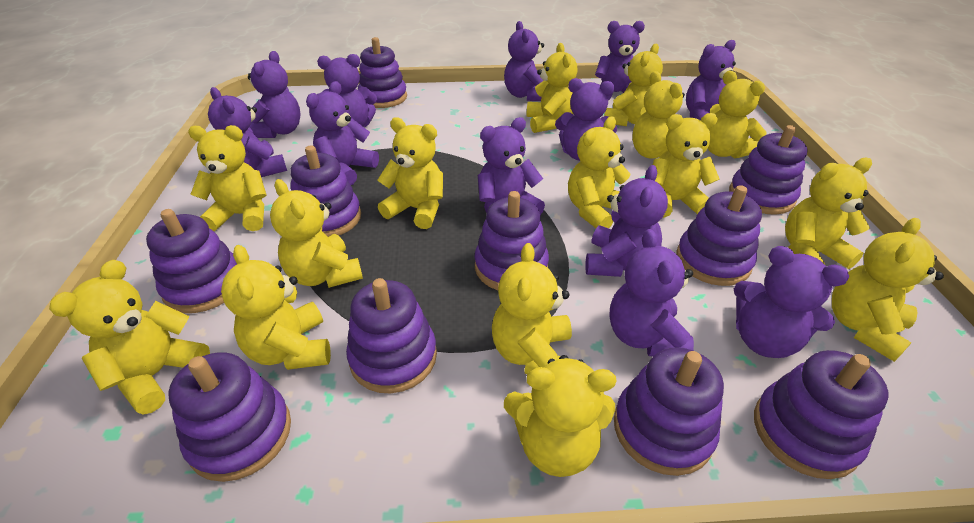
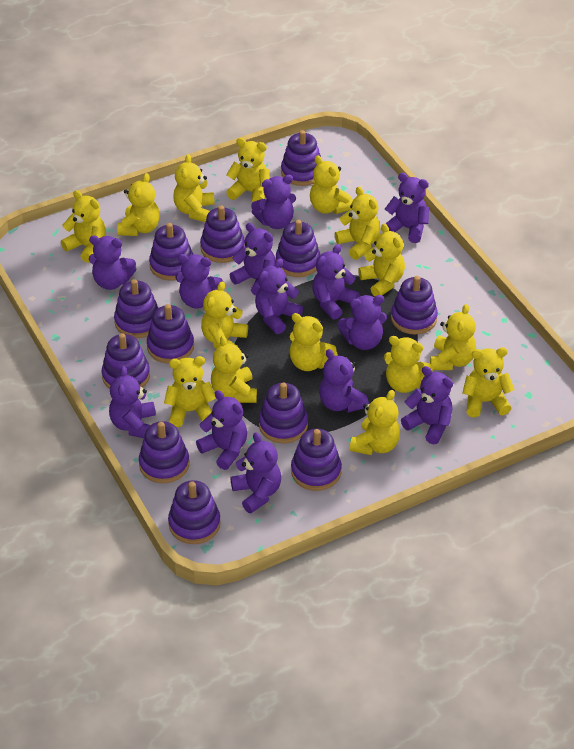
purple stacking toy: [146,209,237,313] [168,352,291,482] [291,145,361,237] [346,278,437,394] [358,37,407,108] [474,191,549,290] [614,347,724,476] [676,185,762,286] [729,125,808,215] [754,350,888,479] = 10 -> [102,333,150,389] [114,279,159,338] [139,421,189,483] [147,304,194,363] [149,223,193,281] [168,480,221,544] [200,205,245,263] [259,383,308,443] [276,220,320,277] [281,130,321,186] [291,429,342,491] [391,276,438,335] = 12
purple teddy bear: [208,87,287,177] [248,51,301,138] [306,81,379,185] [317,54,377,127] [478,117,545,215] [504,21,544,101] [555,78,617,161] [585,165,668,277] [595,21,645,100] [609,229,694,357] [686,40,736,120] [734,246,849,358] = 12 -> [89,236,136,290] [109,366,156,438] [175,254,223,309] [196,390,247,470] [230,223,276,296] [230,432,281,513] [251,175,296,229] [255,258,303,334] [312,244,360,320] [319,349,369,413] [338,295,387,350] [385,173,429,243] [401,366,453,445] = 13

